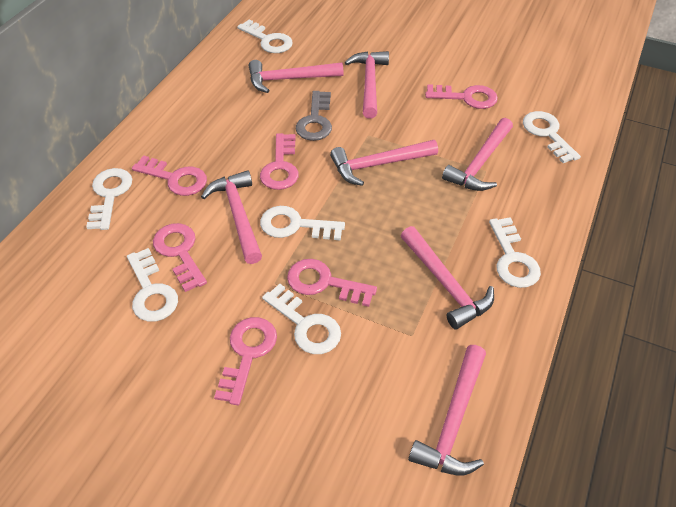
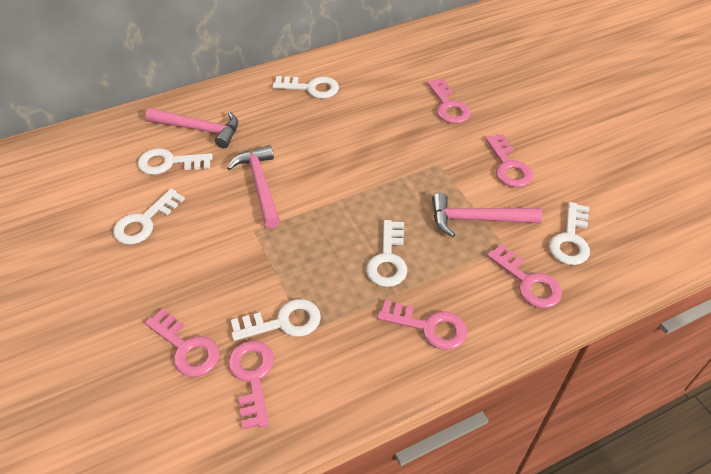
grey key: [296,91,332,141] = 1 -> none = 0
pink hammer: [201,170,262,264] [249,60,344,93] [330,140,438,186] [345,51,389,119] [401,226,494,329] [408,345,486,476] [442,118,513,191] = 7 -> [146,108,238,148] [227,145,280,228] [432,193,542,237] = 3
white key: [86,168,132,230] [127,248,178,322] [237,19,293,53] [260,206,345,240] [262,284,341,354] [489,217,541,288] [523,111,581,163] = 7 -> [113,189,185,244] [138,148,212,175] [231,299,321,341] [272,76,339,99] [366,220,407,287] [549,202,590,265] = 6

